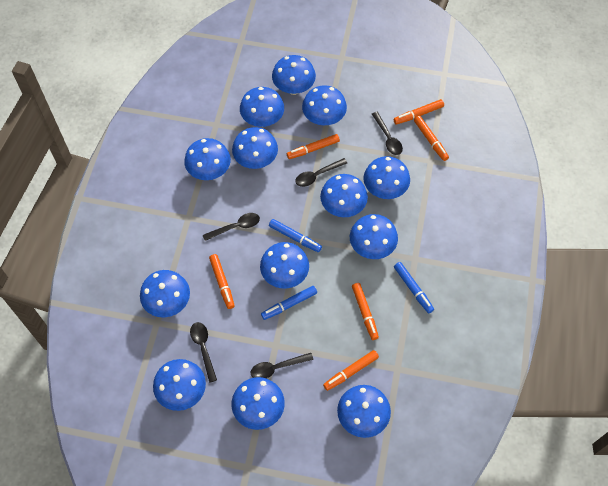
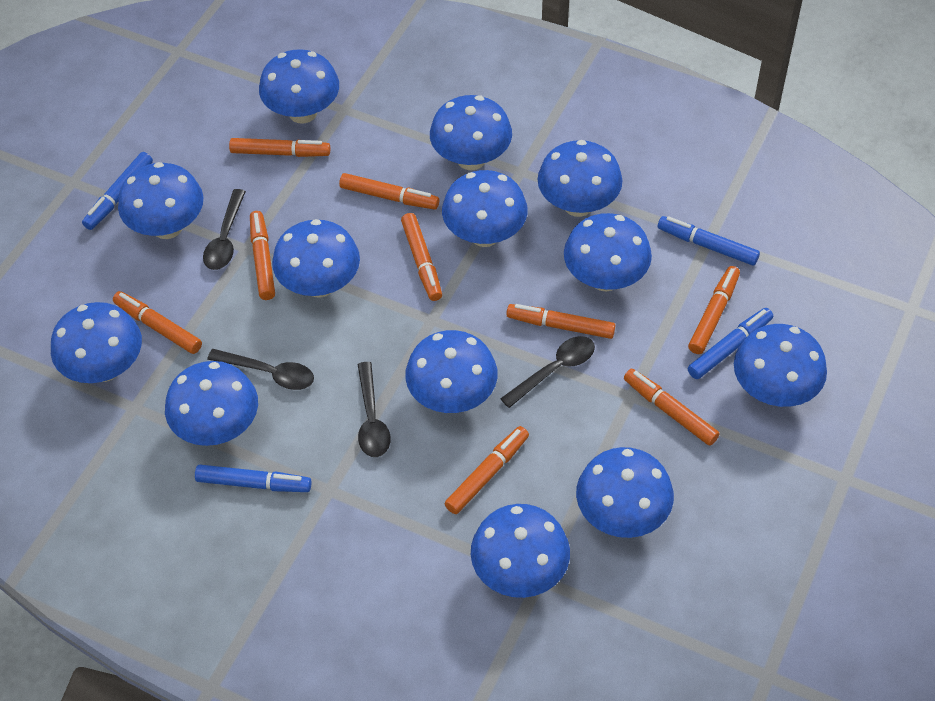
black spoon: [190,322,217,383] [203,213,260,241] [251,353,314,379] [295,158,347,187] [372,112,403,155] = 5 -> [203,189,246,270] [207,349,314,390] [357,362,391,457] [500,336,595,408] = 4
blue marker: [261,286,317,320] [269,219,322,252] [394,262,434,313] = 3 -> [82,152,153,230] [195,465,312,492] [658,216,760,266] [688,308,773,379] = 4
orange marker: [209,254,235,309] [287,134,340,159] [323,350,379,391] [352,283,379,340] [394,99,444,125] [414,116,449,161] = 6 -> [113,291,202,354] [229,138,330,157] [250,211,275,300] [339,173,439,210] [401,213,442,301] [445,426,529,514] [506,304,616,339] [624,369,720,446] [688,266,740,354] = 9

